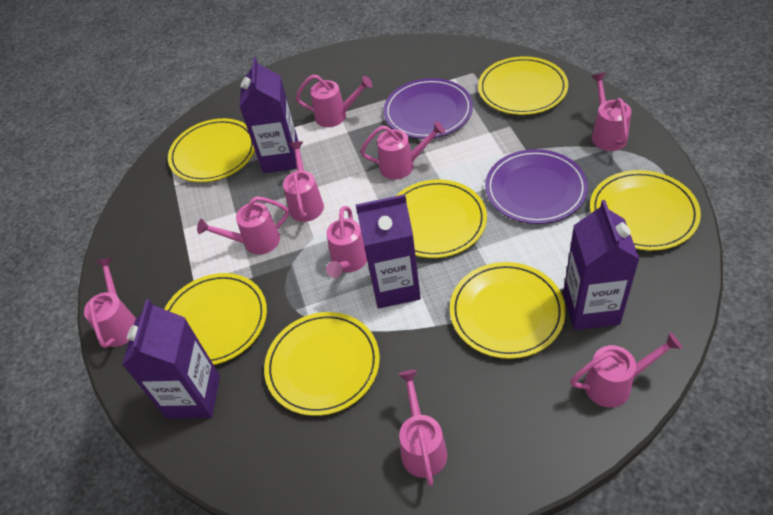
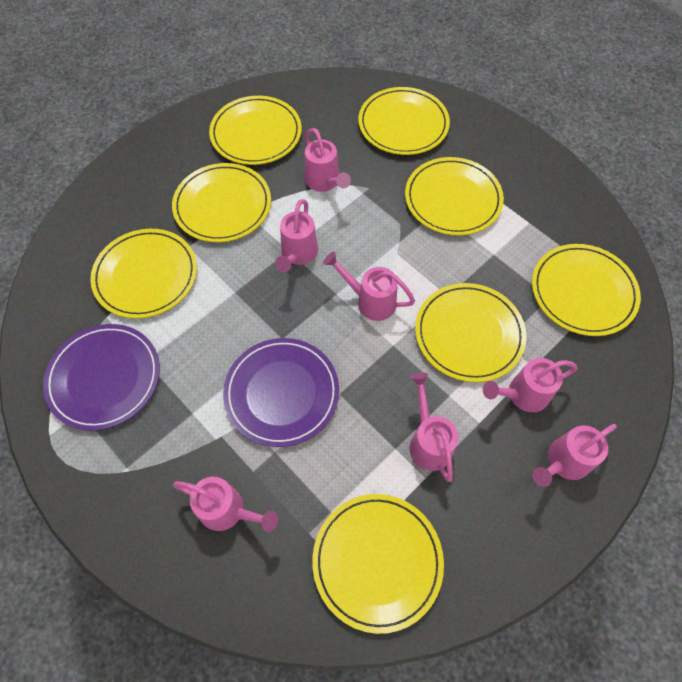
pink watering can: [84,258,136,348] [197,196,289,255] [283,141,324,222] [296,75,373,127] [326,206,367,278] [360,121,445,180] [398,370,447,486] [570,332,682,407] [591,72,631,151] = 9 -> [173,477,278,532] [275,199,318,272] [305,128,351,192] [323,252,415,321] [410,373,458,482] [483,358,577,412] [532,424,617,487] = 7
purple carton: [122,299,220,419] [240,57,299,173] [356,194,421,309] [563,200,639,330] = 4 -> none = 0
yellow plate: [164,273,267,365] [168,118,255,182] [264,312,380,416] [396,179,487,258] [450,262,566,359] [478,56,568,115] [590,170,701,251] = 7 -> [90,229,197,319] [172,163,271,242] [209,96,302,165] [312,494,444,634] [358,87,450,155] [405,157,504,236] [415,283,526,382] [532,244,641,336] = 8

